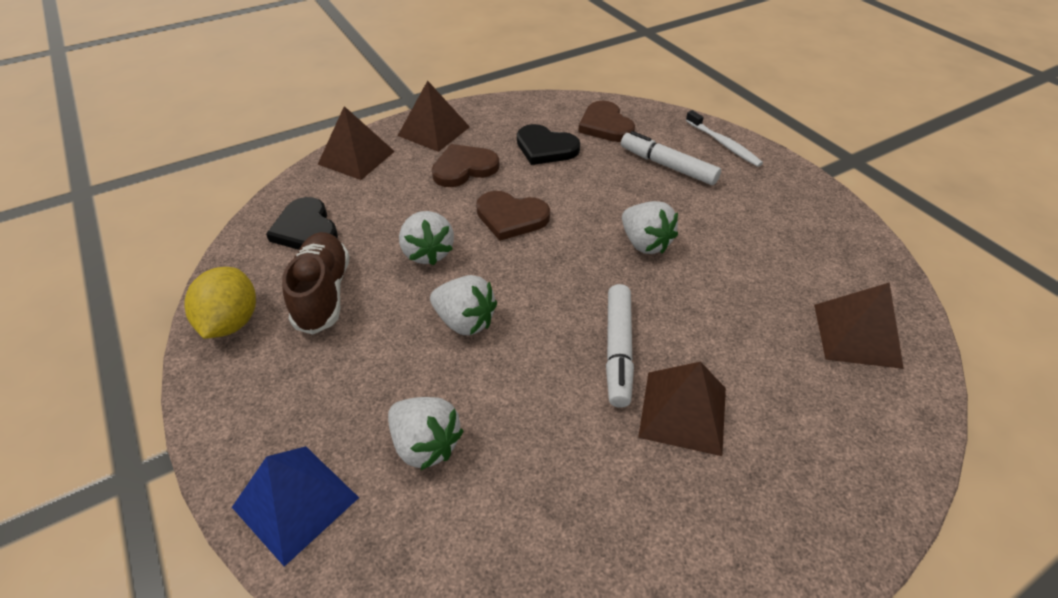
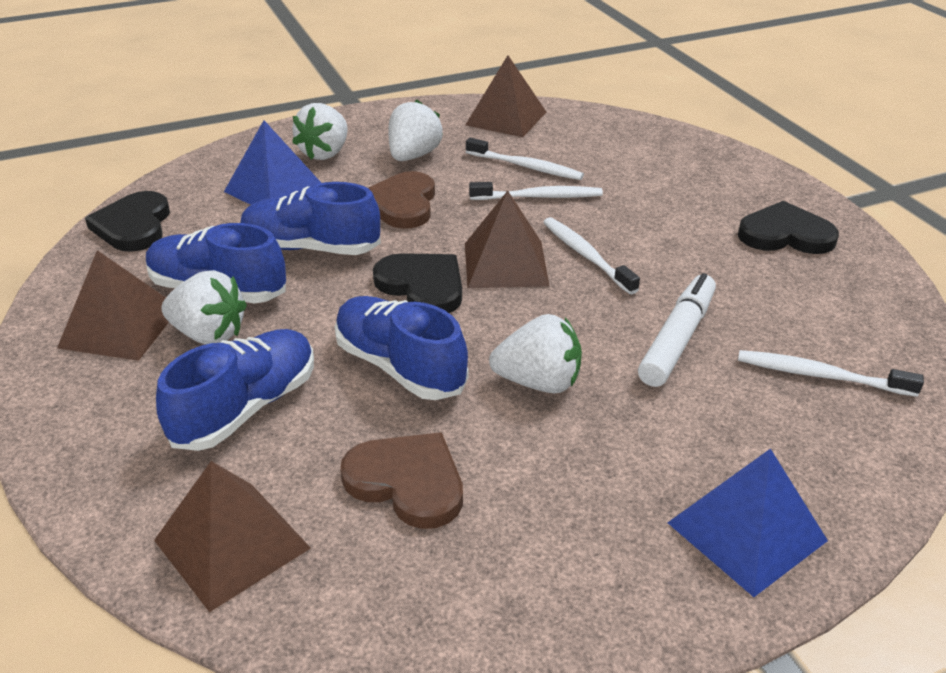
black heart: [266,197,338,250] [517,124,580,165] = 2 -> [85,191,170,252] [373,253,462,313] [738,201,839,254] = 3
blue pyramid: [232,446,359,567] = 1 -> [224,120,321,205] [668,448,828,597] = 2
blue shoe: none = 0 -> [146,223,286,304] [156,329,314,451] [241,182,381,255] [335,296,468,400] = 4
brown heart: [432,144,499,187] [476,191,550,241] [578,101,635,142] = 3 -> [340,432,463,529] [368,171,435,229] = 2
brown shoe: [282,232,350,335] = 1 -> none = 0
white marker: [606,284,634,408] [621,131,721,185] = 2 -> [638,273,716,387] = 1
white toothbrush: [686,110,763,167] = 1 -> [466,138,584,180] [469,182,603,200] [543,217,640,294] [738,350,924,397] = 4
yellow lemon: [184,267,256,339] = 1 -> none = 0

